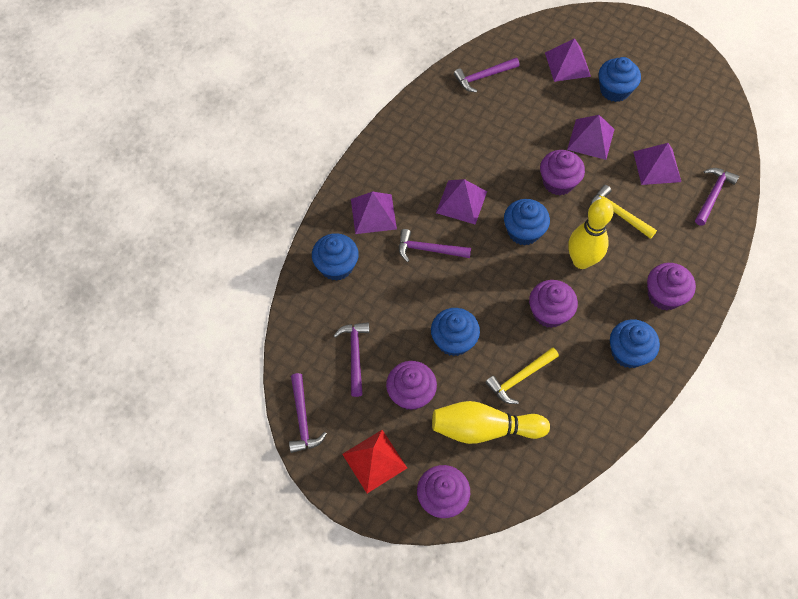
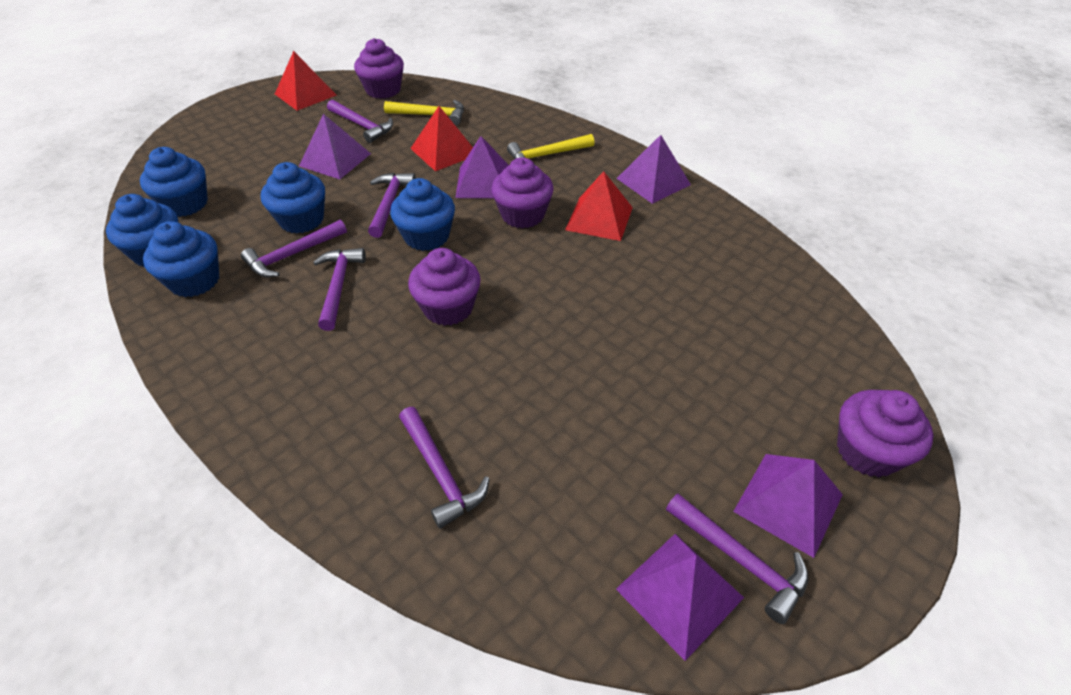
purple cupcake: [386,361,437,410] [417,465,470,518] [529,280,578,328] [540,150,585,195] [647,263,696,310] = 5 -> [354,38,404,99] [408,248,481,326] [491,157,554,229] [837,390,933,478] = 4
purple hammer: [289,373,327,453] [334,322,370,397] [399,229,471,262] [454,58,520,93] [695,168,739,226] = 5 -> [241,220,347,277] [313,248,366,331] [327,100,393,143] [368,173,416,238] [399,407,490,529] [666,494,809,624] = 6
red pyramid: [342,430,407,493] = 1 -> [275,51,337,111] [410,106,473,171] [565,171,633,241] = 3
yellow bowling pin: [432,401,550,444] [568,199,613,269] = 2 -> none = 0

